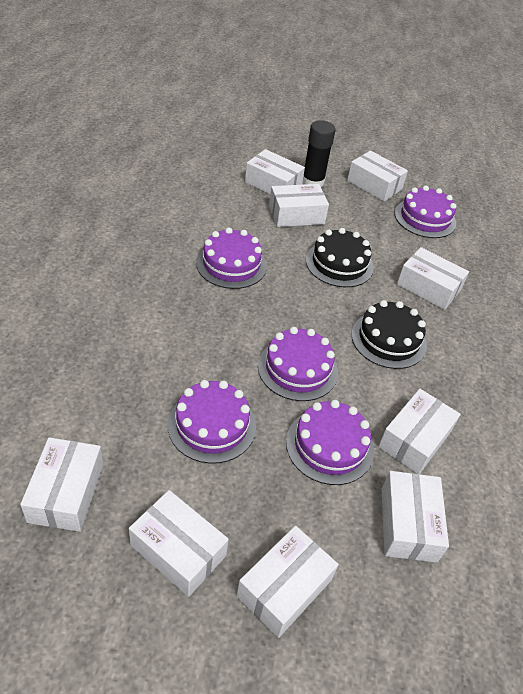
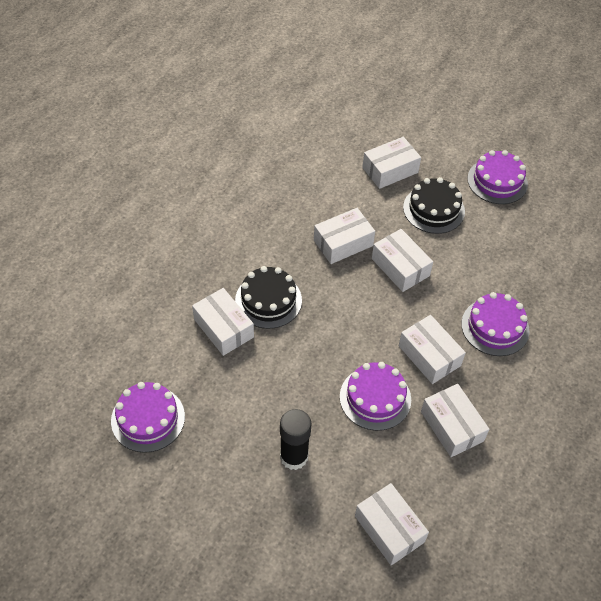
purple cake: [168,380,256,464] [196,227,267,289] [258,327,338,401] [286,400,374,485] [395,185,456,238] = 5 -> [111,382,185,453] [340,362,411,431] [461,292,530,356] [467,150,528,204] = 4
white box: [20,437,103,532] [129,490,229,597] [237,526,339,638] [245,149,305,194] [269,184,329,227] [347,150,408,202] [378,389,461,474] [381,471,449,563] [397,247,469,310] = 9 -> [192,288,254,356] [314,208,375,264] [355,483,429,565] [362,137,421,189] [372,229,433,292] [399,315,466,384] [421,384,490,457] = 7

